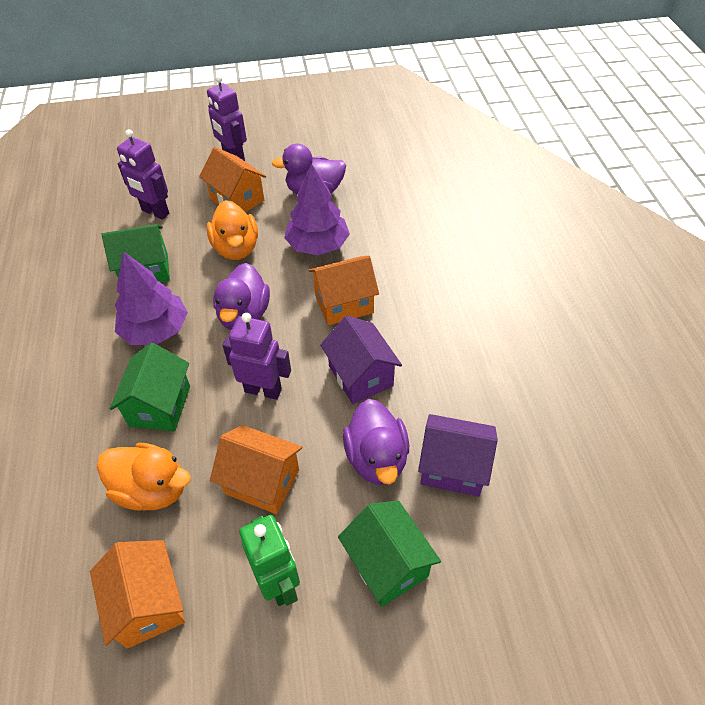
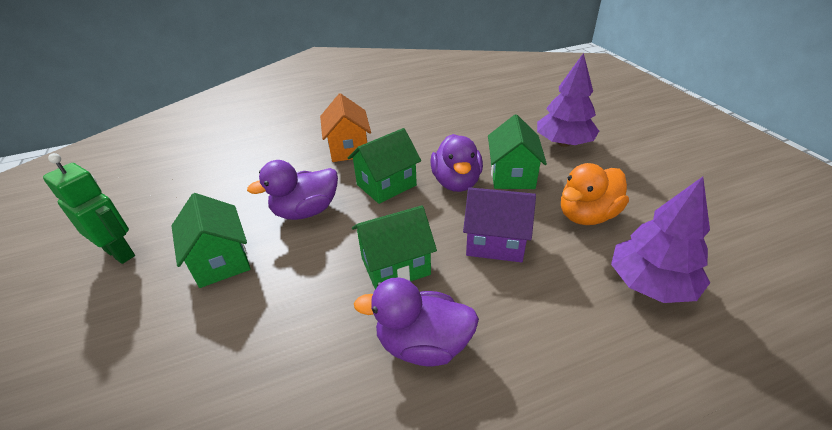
green house: [102,224,170,282] [110,343,190,431] [338,500,441,607] = 3 -> [171,193,250,288] [348,128,421,204] [352,205,437,289] [488,114,547,189] = 4
orange duck: [97,443,191,511] [207,200,258,260] = 2 -> [561,163,629,225] = 1
orange house: [90,540,185,649] [199,147,266,212] [210,425,302,514] [309,256,379,325] = 4 -> [320,93,371,162] = 1
purple house: [320,316,402,404] [418,414,498,496] = 2 -> [463,187,536,263] = 1
purple robot: [117,129,169,220] [207,75,247,161] [222,313,291,400] = 3 -> none = 0

